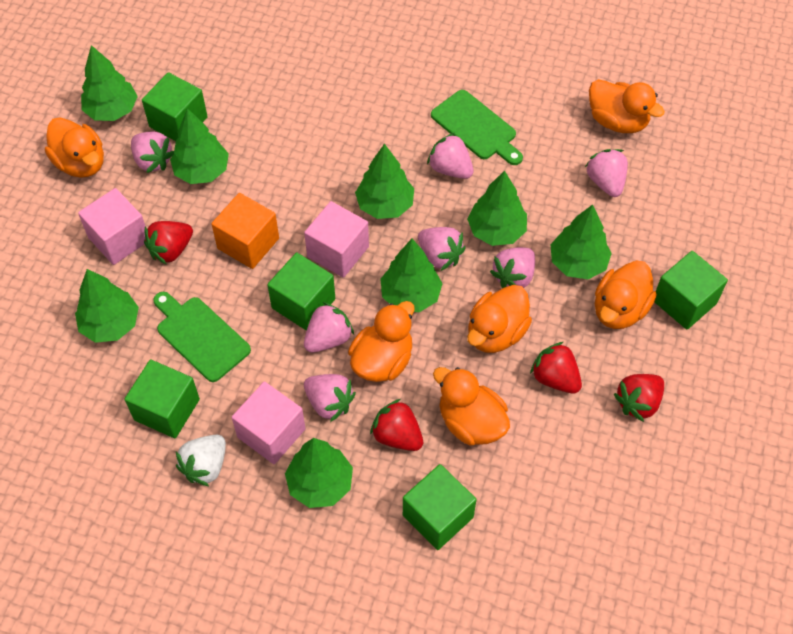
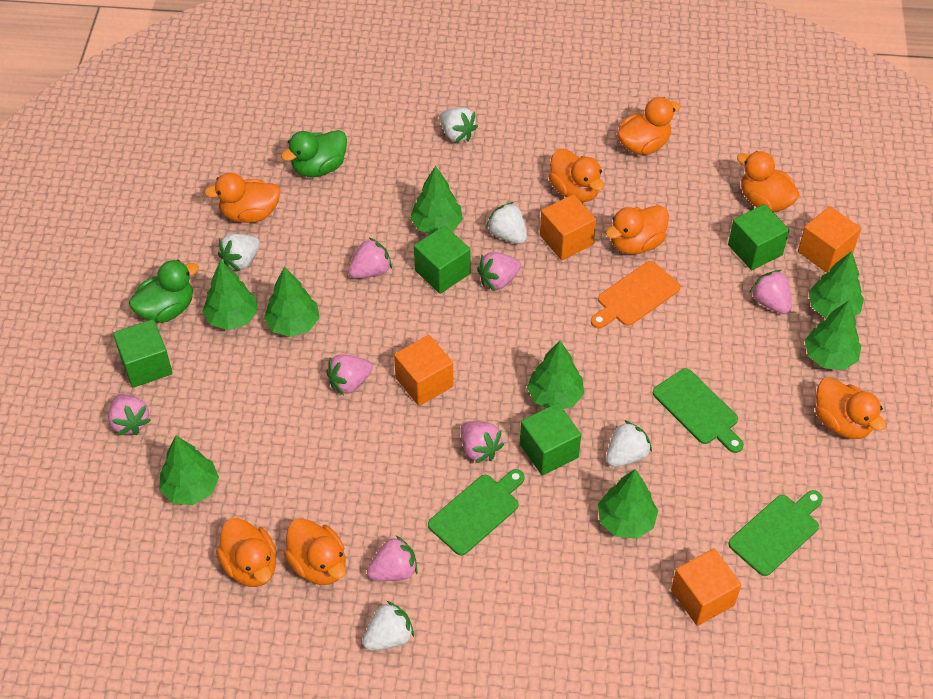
green cube: [125,359,200,438] [142,72,208,141] [267,253,335,331] [403,464,477,550] [655,251,728,330] = 5 -> [113,319,173,388] [414,226,471,294] [520,403,581,476] [728,204,789,270] = 4
green cutting board: [153,292,251,382] [431,90,523,165] = 2 -> [428,469,525,556] [653,368,744,453] [728,490,823,576] = 3
green duck: none = 0 -> [129,260,199,323] [281,130,347,177] = 2
orange cube: [212,193,279,269] = 1 -> [394,335,453,406] [540,194,596,260] [671,548,741,626] [798,206,861,273] = 4
orange cutting board: none = 0 -> [591,261,681,329] = 1
orange duck: [45,117,104,178] [348,301,415,382] [433,367,510,446] [467,285,532,353] [589,79,665,133] [595,261,657,329] = 6 -> [204,173,281,223] [216,518,276,587] [284,518,346,585] [548,149,604,202] [606,205,669,254] [617,97,681,155] [737,151,800,212] [815,378,886,439] = 8
pink cube: [78,188,145,265] [232,381,306,464] [304,201,369,278] = 3 -> none = 0
red strawberry: [144,221,193,265] [370,399,423,451] [530,342,582,393] [614,374,664,422] = 4 -> none = 0
white strawberry: [176,435,226,487] = 1 -> [218,234,260,271] [362,601,414,650] [439,107,478,142] [486,202,527,244] [606,420,652,467] = 5

